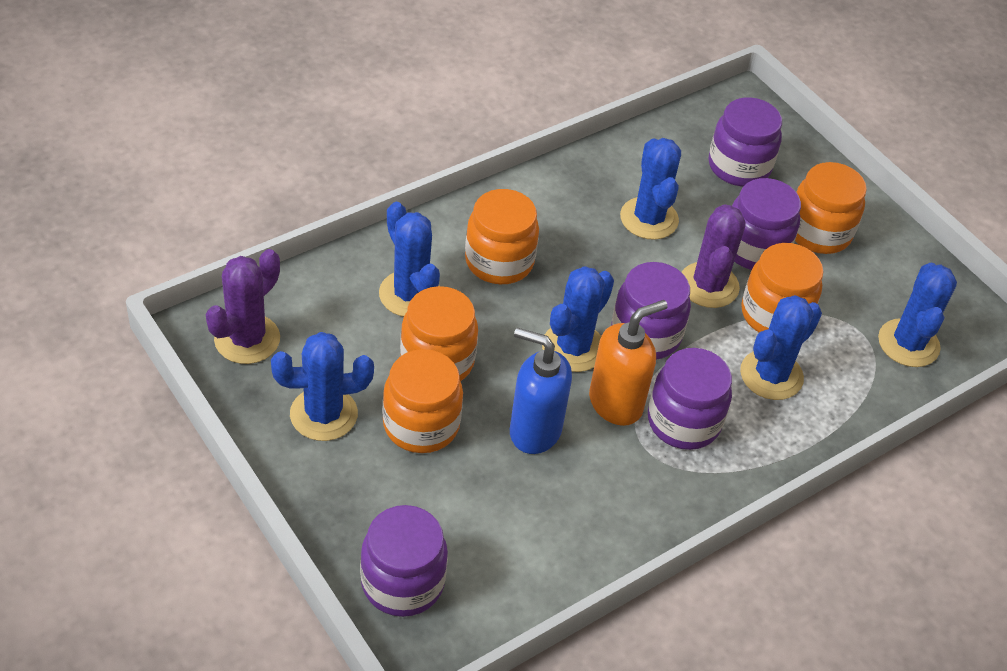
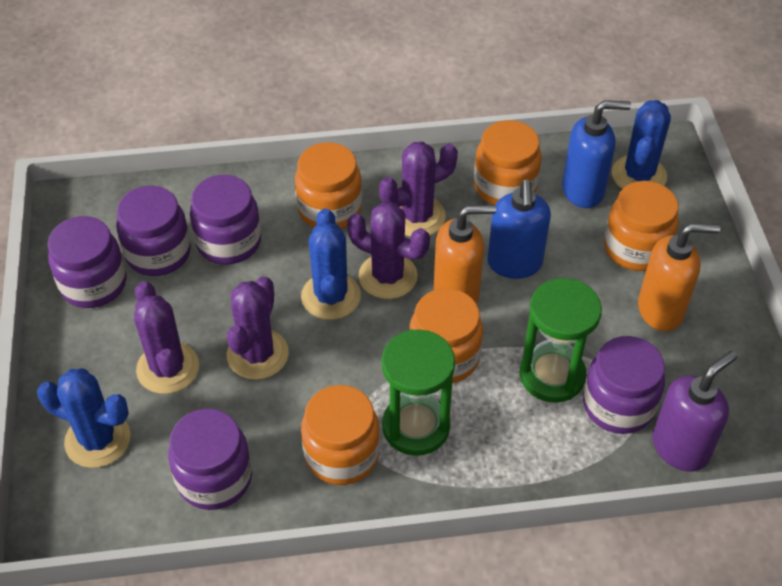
blue cactus: [271,332,374,441] [379,202,440,317] [542,266,614,372] [620,138,681,240] [740,295,822,400] [878,263,957,367] = 6 -> [37,368,130,468] [301,209,361,320] [612,100,671,189] = 3
blue soap dispenser: [510,327,572,454] = 1 -> [487,179,551,279] [562,100,631,208] = 2
green hourglass: none = 0 -> [381,329,455,456] [520,278,602,403] = 2
orange soap dispenser: [589,300,668,426] = 1 -> [434,205,496,304] [638,223,720,331] = 2
purple cactus: [206,249,280,364] [682,204,746,308] = 2 -> [134,281,199,394] [227,276,289,380] [347,202,430,299] [379,142,458,237] = 4
purple soap dispenser: none = 0 -> [652,351,737,472] = 1

